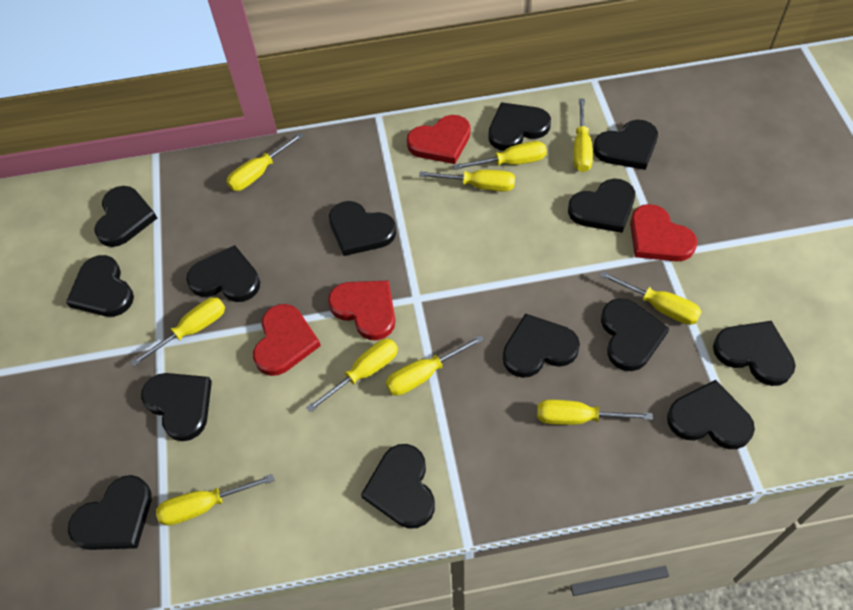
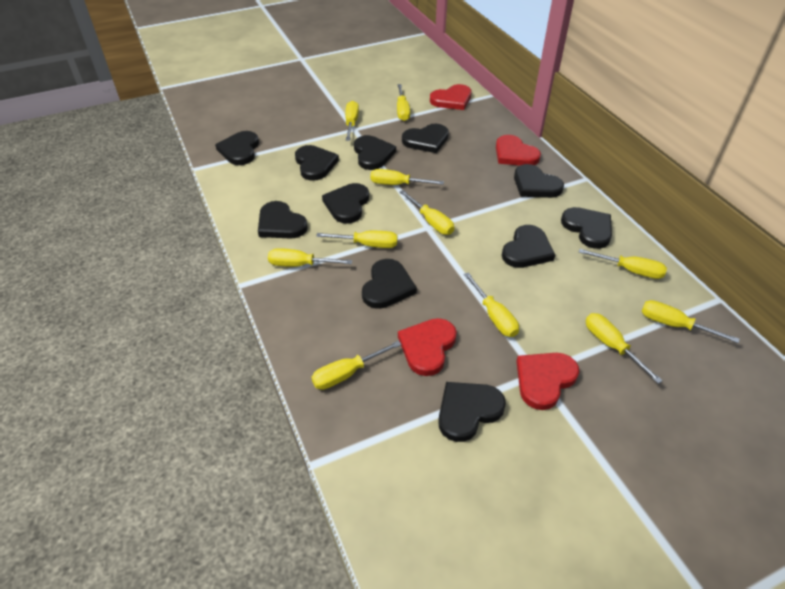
black heart: [66,255,134,317] [68,475,152,550] [95,186,157,247] [141,373,212,441] [186,245,260,302] [329,201,396,256] [361,444,435,529] [488,102,551,151] [503,313,580,378] [568,178,635,233] [593,120,658,170] [601,298,669,371] [667,380,755,449] [713,321,796,386] = 14 -> [215,131,259,165] [258,201,308,239] [295,145,339,181] [322,183,369,224] [354,135,396,170] [362,259,417,309] [402,124,449,153] [438,382,506,442] [502,225,555,268] [514,164,564,198] [561,207,612,249] = 11
yellow screwdriver: [131,297,225,367] [156,474,274,526] [226,132,304,191] [306,339,398,413] [386,335,484,396] [419,170,515,192] [453,141,547,170] [537,400,653,425] [573,98,593,172] [599,271,702,325] = 10 -> [268,248,352,267] [311,341,402,390] [316,231,398,248] [345,101,359,141] [370,169,444,185] [397,84,410,121] [400,190,454,235] [464,272,519,337] [579,249,667,279] [586,313,663,384] [641,300,740,343] = 11

